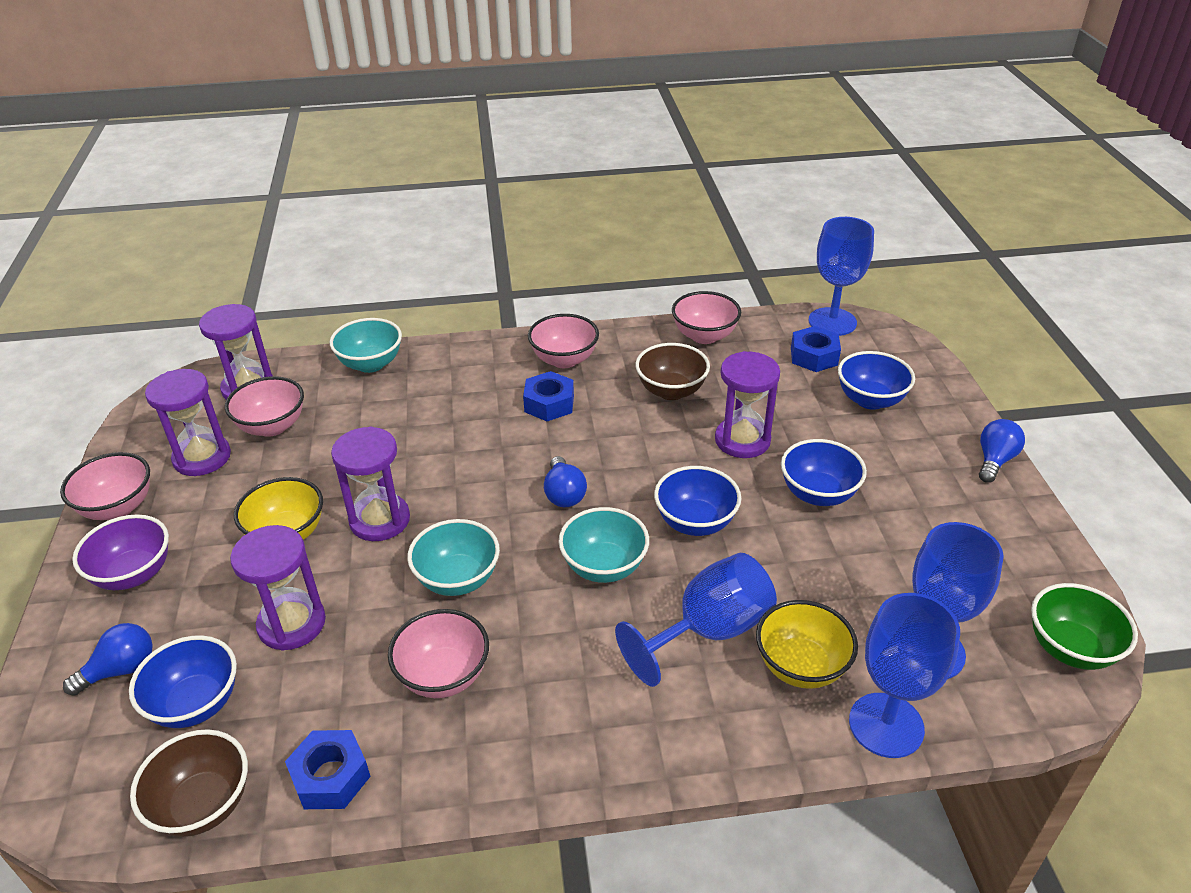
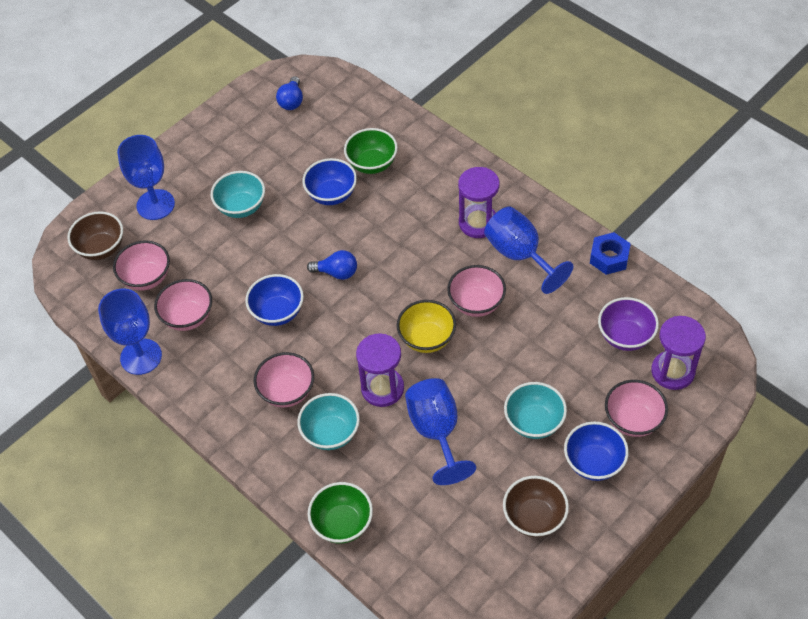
blue bowl: [129,635,237,728] [654,466,741,536] [781,439,867,506] [838,351,915,410] = 4 -> [245,274,304,326] [302,158,357,205] [564,422,629,481] = 3
blue light bulb: [63,623,153,696] [544,456,587,507] [979,419,1025,483] = 3 -> [276,76,303,110] [307,250,357,280] = 2
blue nut: [285,730,371,809] [523,371,574,421] [791,326,841,372] = 3 -> [590,232,631,275] = 1
green bowl: [1031,583,1138,670] = 1 -> [308,482,373,544] [344,128,398,174] = 2
purple hourglass: [145,369,231,476] [199,304,273,400] [230,525,326,651] [331,427,410,541] [715,351,780,458] = 5 -> [356,333,404,407] [458,167,499,238] [651,316,706,390] = 3
yellow bowl: [234,477,323,540] [756,600,858,689] = 2 -> [397,300,456,353] = 1

